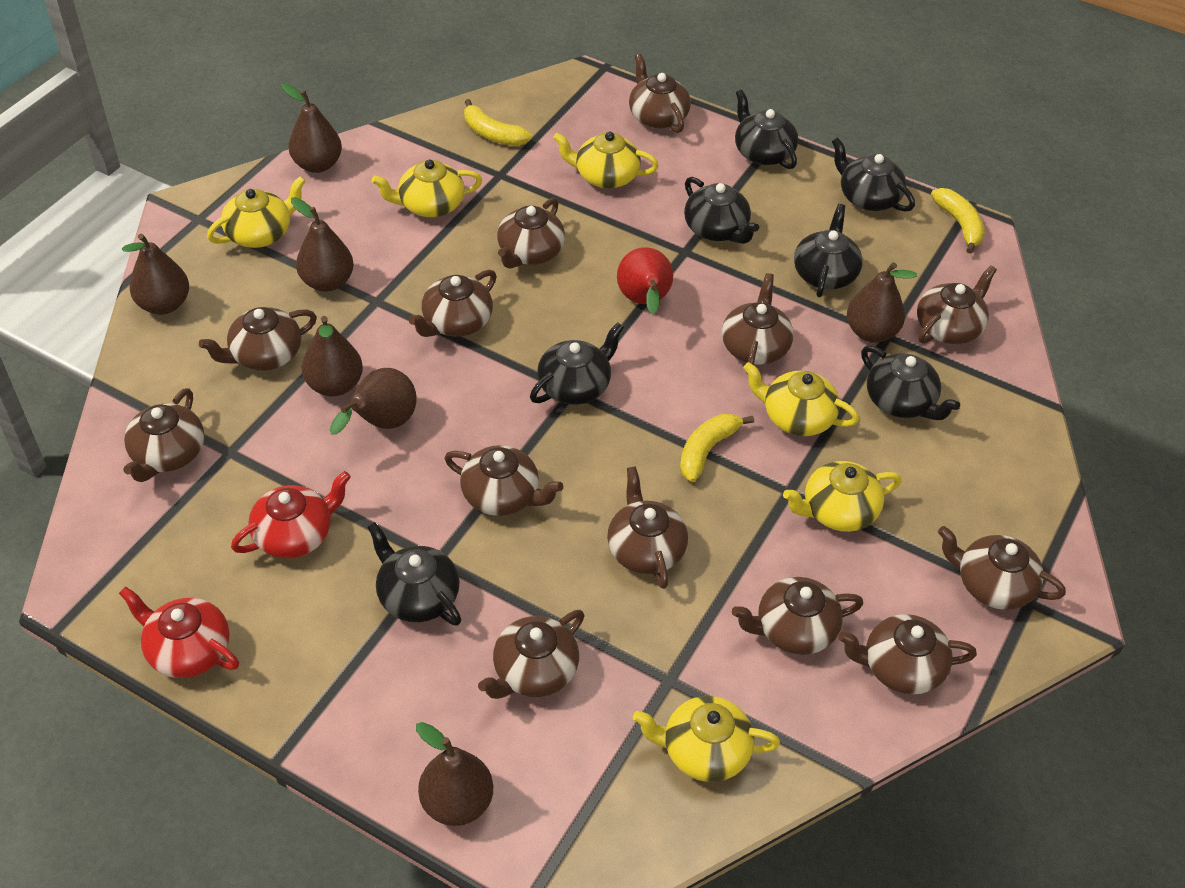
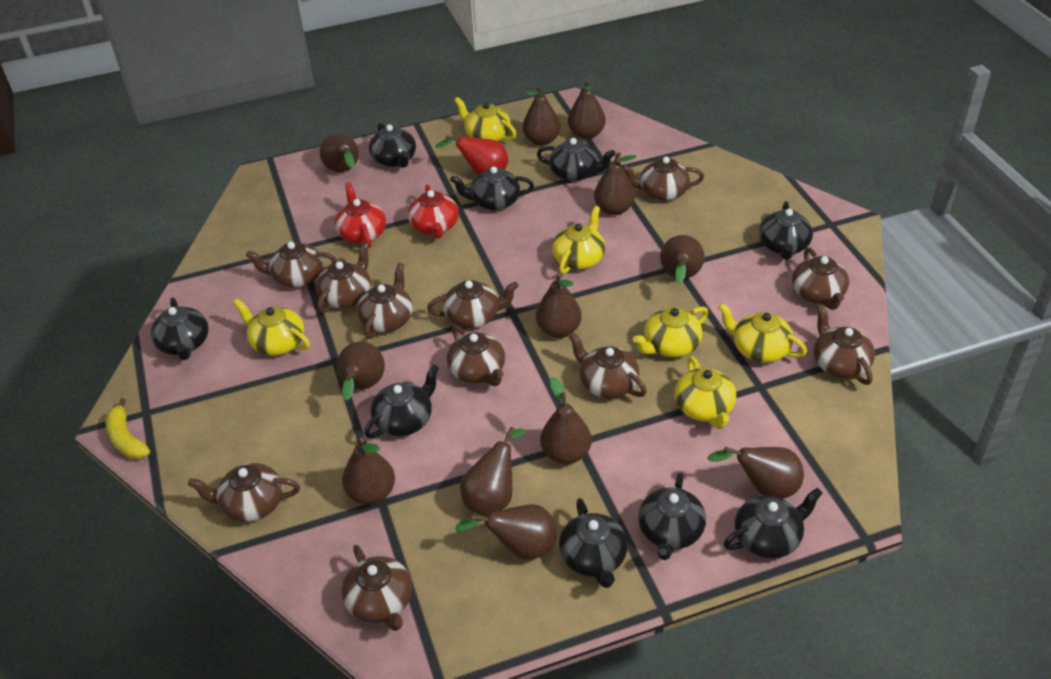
black teapot: [367,522,461,626] [530,322,624,405] [684,177,759,244] [735,90,798,169] [794,204,863,297] [832,137,915,212] [861,346,960,420] = 7 -> [151,298,209,360] [364,364,439,438] [369,122,416,168] [450,166,534,211] [537,138,616,181] [559,498,628,588] [638,472,706,560] [724,488,823,559] [759,201,813,260] = 9
brown pear: [122,234,189,315] [281,83,342,173] [291,197,354,292] [302,316,363,397] [330,368,417,435] [416,722,493,826] [847,262,917,343] = 7 -> [320,133,359,172] [337,342,385,401] [342,437,395,505] [455,504,557,560] [460,427,526,516] [523,85,560,146] [536,273,582,338] [540,377,592,464] [568,79,606,139] [594,152,637,215] [660,235,704,283] [707,447,804,499] = 12
brown teapot: [123,388,204,482] [199,307,317,371] [409,270,497,337] [444,445,563,516] [478,610,584,699] [497,198,565,269] [607,466,688,589] [629,54,691,133] [722,273,794,374] [732,577,864,655] [838,614,977,695] [917,265,997,344] [938,526,1066,610] = 13 -> [188,463,300,522] [246,242,337,287] [316,242,371,313] [341,545,412,631] [357,263,413,339] [427,280,519,328] [447,326,505,386] [568,332,647,398] [622,156,704,201] [792,247,849,310] [814,305,875,385] = 11
yellow banana: [464,99,532,146] [680,414,754,482] [931,188,985,254] = 3 -> [105,398,150,459] = 1

